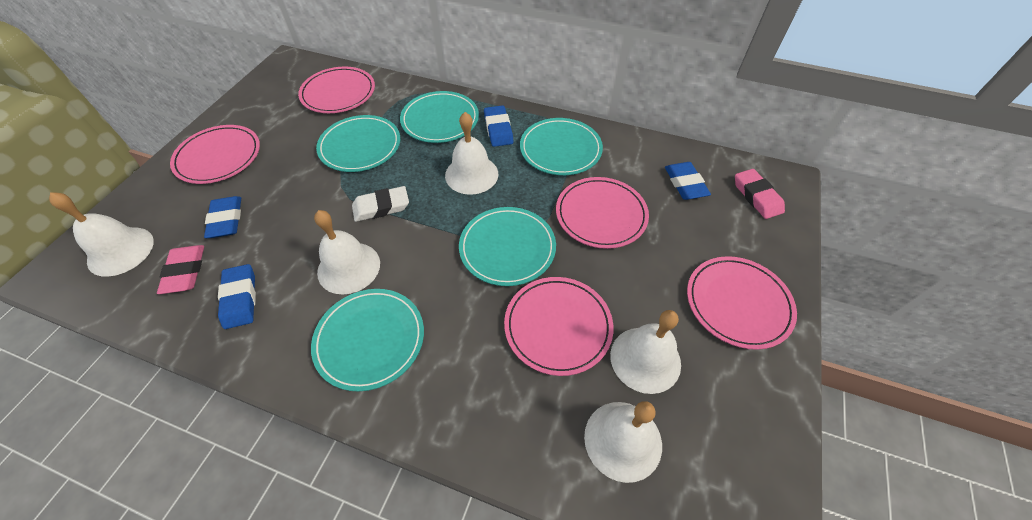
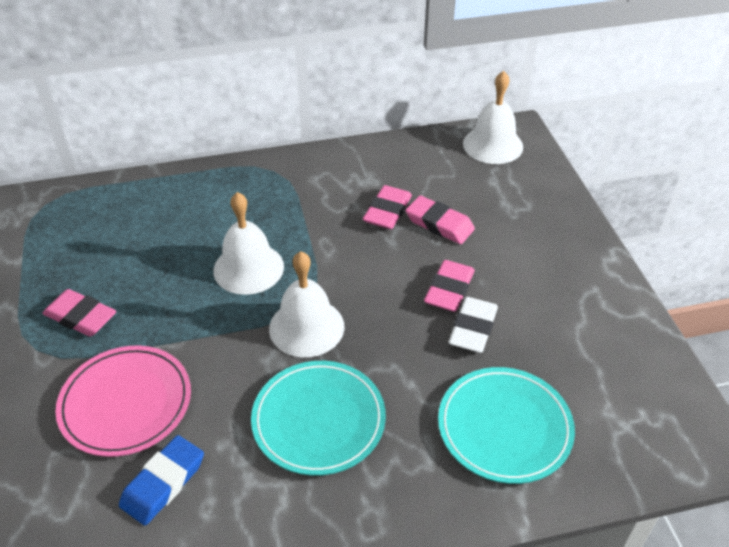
blue eraser: [204,196,241,238] [218,264,256,329] [484,105,514,147] [665,162,711,200] = 4 -> [119,435,204,526] = 1
pink eraser: [157,245,204,294] [735,169,785,219] = 2 -> [42,289,116,337] [363,185,412,229] [406,196,475,244] [424,260,475,312] = 4
pink plate: [170,125,260,184] [298,67,375,113] [504,277,613,376] [556,177,649,249] [687,256,797,350] = 5 -> [55,345,191,457] = 1
turquoise plate: [311,289,424,391] [316,115,400,172] [400,91,479,143] [459,207,556,286] [520,118,603,175] = 5 -> [251,361,386,476] [438,367,575,484] = 2
white bell: [49,192,154,277] [314,210,380,295] [445,112,498,195] [584,401,662,483] [610,310,681,394] = 5 -> [213,192,284,295] [269,251,344,357] [463,71,523,164] = 3

